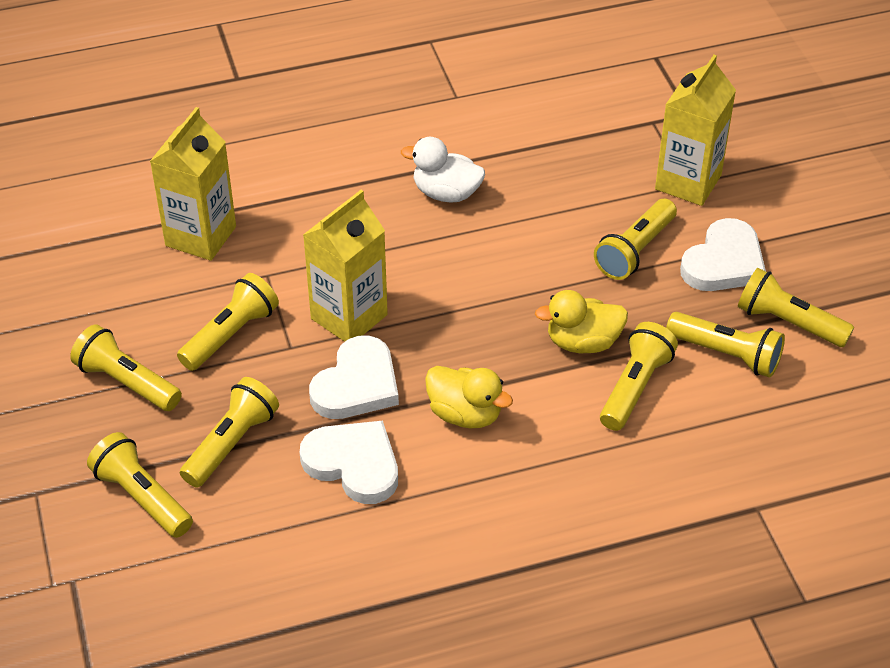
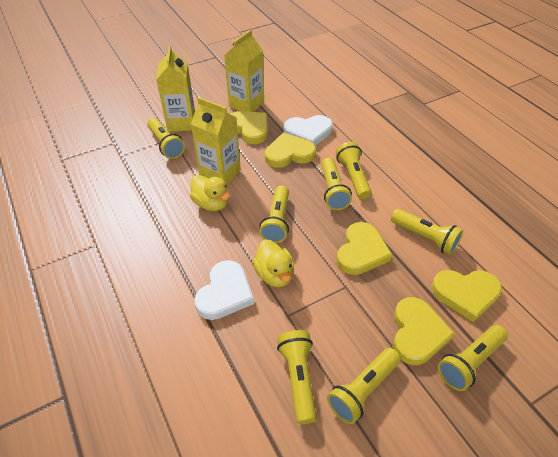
white duck: [401,137,485,203] = 1 -> none = 0
white heart: [300,421,398,504] [309,335,399,419] [680,218,766,291] = 3 -> [194,260,254,320] [284,115,333,146] = 2
yellow heart: none = 0 -> [231,111,268,144] [265,133,316,168] [337,222,392,275] [393,297,455,365] [432,270,502,322] = 5

